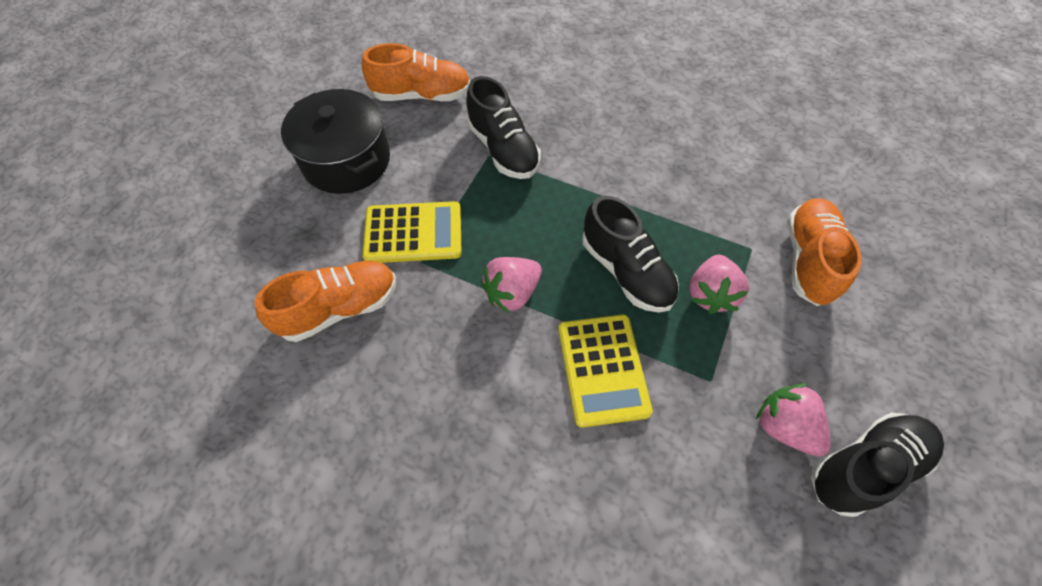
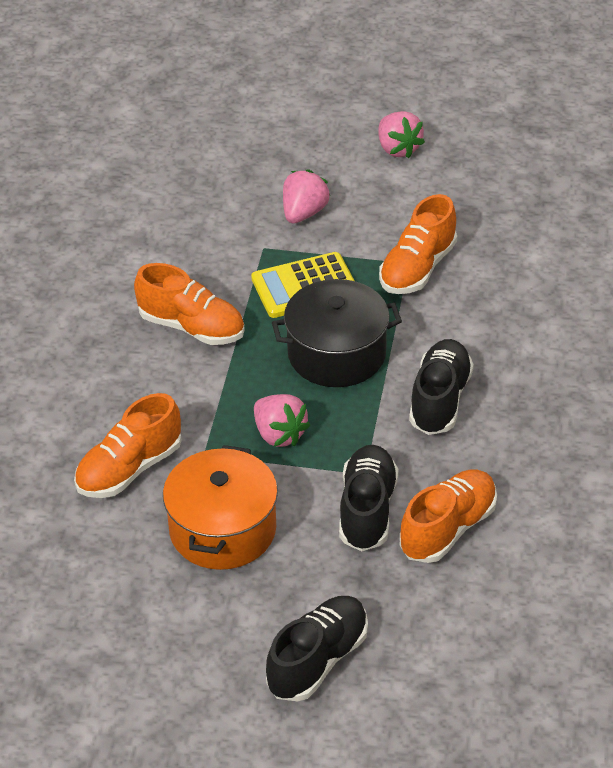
orange pot: none = 0 -> [163,445,278,570] = 1
orange shoe: [255,261,396,342] [362,43,470,101] [787,198,862,306] = 3 -> [74,393,182,498] [134,263,245,345] [379,194,457,294] [400,470,497,563] = 4
yellow calculator: [362,201,462,263] [558,315,653,428] = 2 -> [251,252,355,318] = 1

